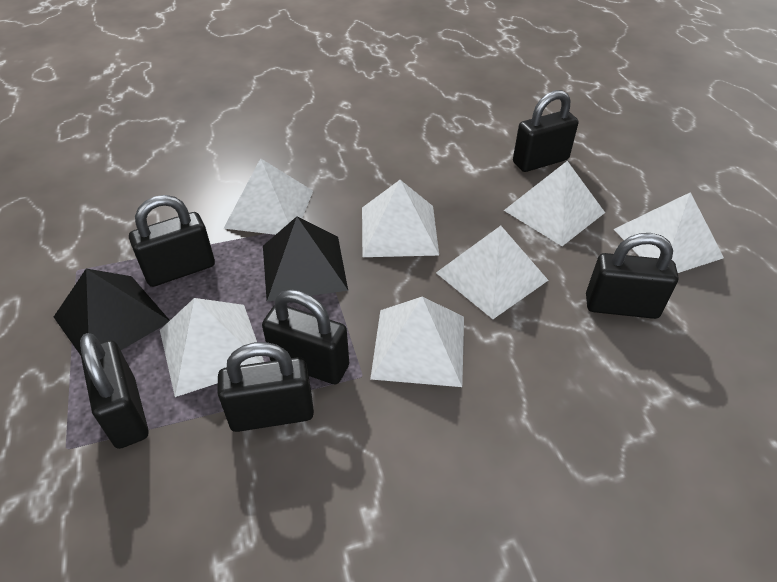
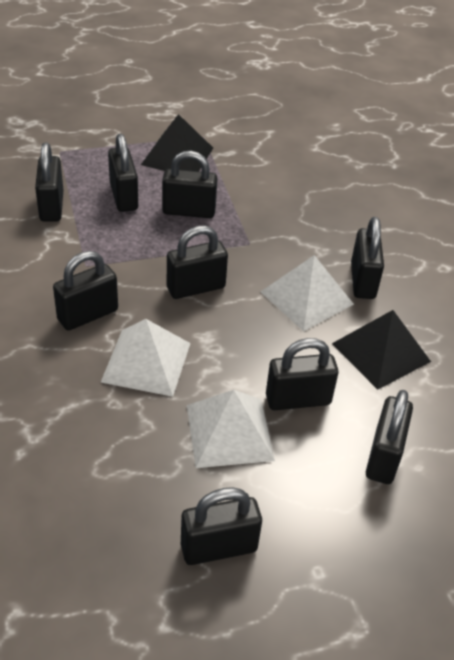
black padlock: [80,333,149,449] [129,195,215,287] [218,342,314,432] [262,290,349,384] [513,90,578,172] [586,233,678,319] = 6 -> [35,143,63,222] [53,251,118,331] [108,134,138,212] [162,151,218,218] [167,226,228,299] [181,487,262,565] [266,338,338,410] [351,217,384,299] [366,390,413,484] = 9
white pyramid: [160,298,264,397] [223,158,313,235] [362,180,439,257] [370,297,464,387] [436,226,549,319] [504,161,605,246] [614,192,724,273] = 7 -> [101,319,191,397] [187,390,275,468] [261,255,354,331] = 3

